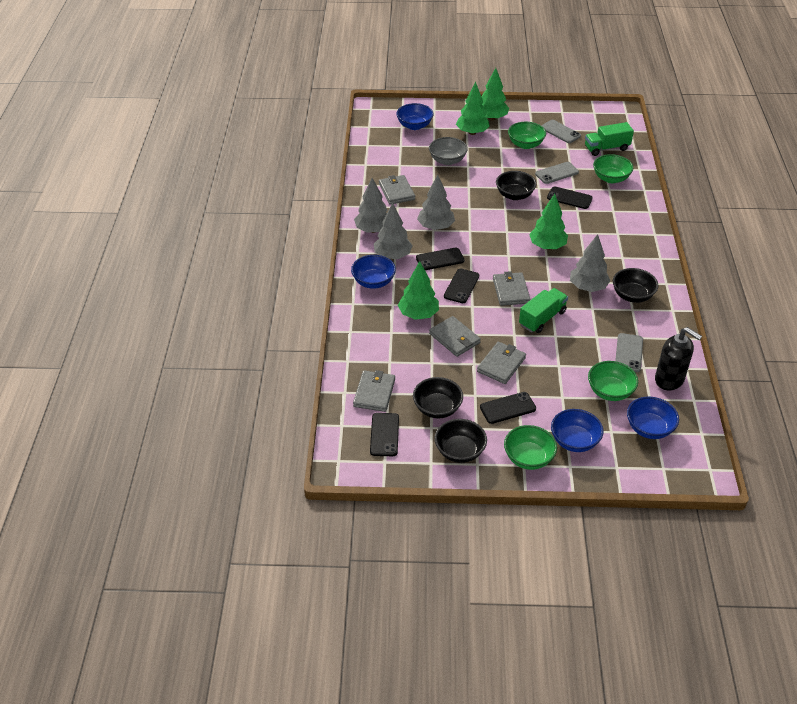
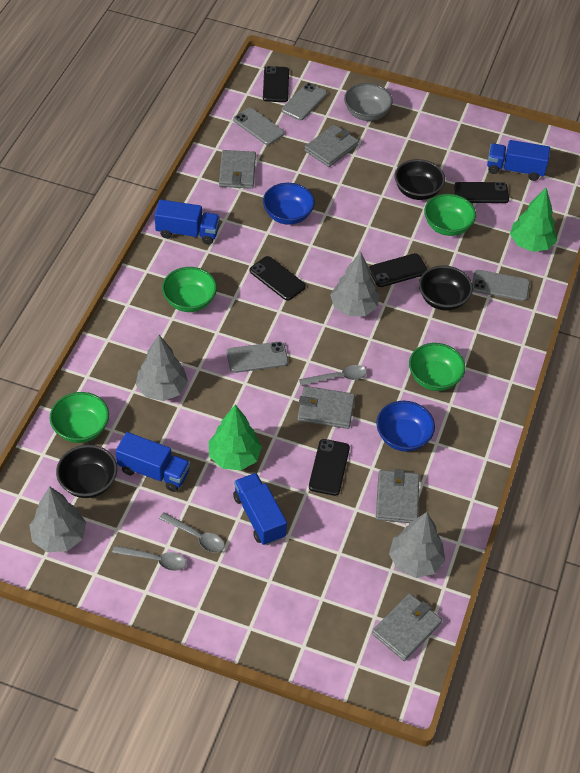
black bowl: [413,377,463,419] [434,419,487,463] [496,171,536,200] [613,268,658,303] = 4 -> [56,445,117,498] [395,159,445,200] [419,266,473,311] = 3
black soap dispenser: [655,327,702,390] = 1 -> none = 0
blue bowl: [351,255,396,289] [396,103,434,130] [551,409,604,452] [627,397,679,439] = 4 -> [263,183,315,225] [376,401,435,451] = 2
blue truck: none = 0 -> [116,432,190,492] [155,199,220,245] [233,473,287,545] [487,140,550,181] = 4
green tree: [398,261,439,320] [456,82,490,135] [482,68,509,120] [529,194,568,249] = 4 -> [208,405,262,470] [510,188,557,252] = 2
green truck: [519,288,568,333] [585,122,634,156] = 2 -> none = 0
grey phone: [535,162,579,184] [541,120,581,143] [615,333,643,372] = 3 -> [227,342,288,373] [233,108,284,145] [282,83,327,120] [472,270,530,301] = 4
grey spoon: none = 0 -> [112,545,186,571] [159,512,225,553] [299,365,367,386] = 3

